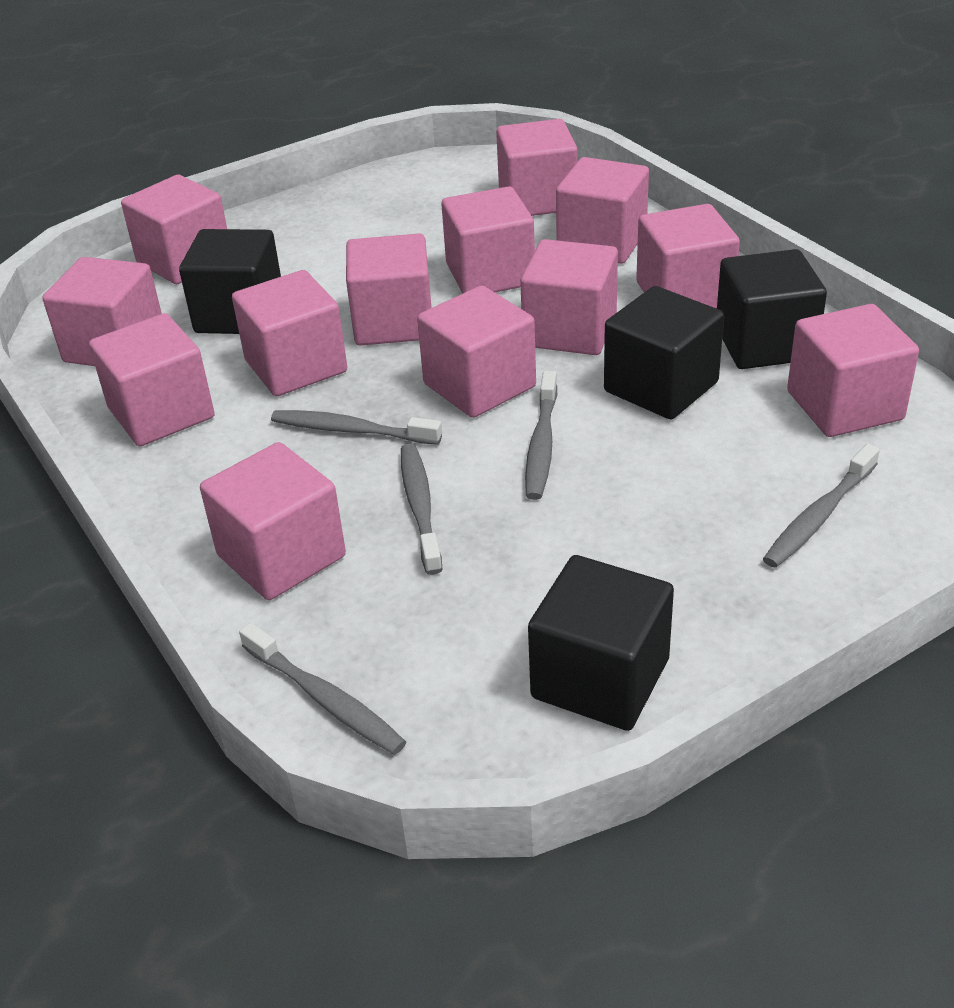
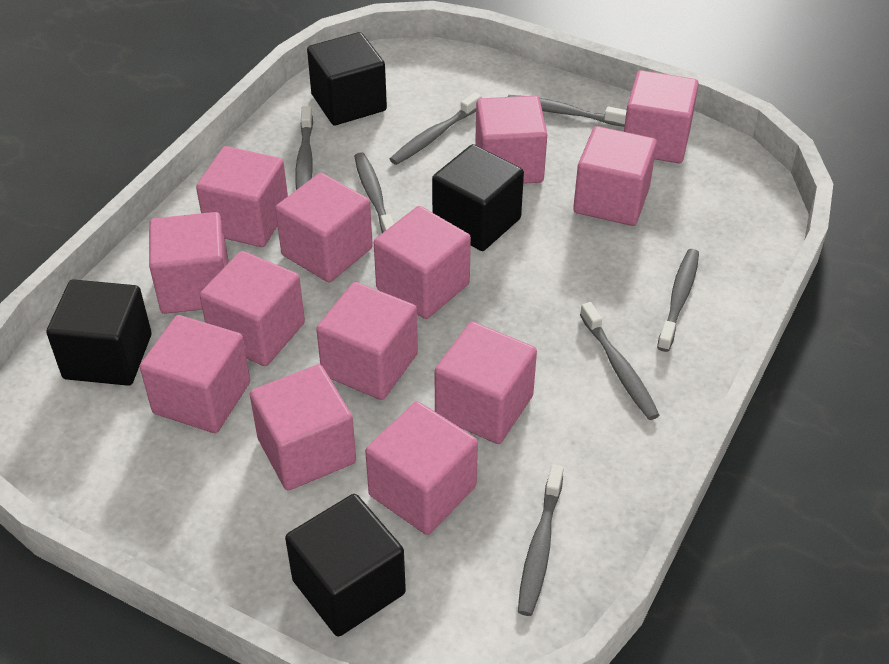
grey toothbrush: [239,622,406,755] [271,410,442,445] [401,444,443,575] [525,371,557,500] [763,444,880,568] = 5 -> [295,106,313,190] [354,152,394,233] [390,93,482,165] [507,95,626,127] [518,464,564,616] [580,302,660,420] [657,249,699,352] = 7

